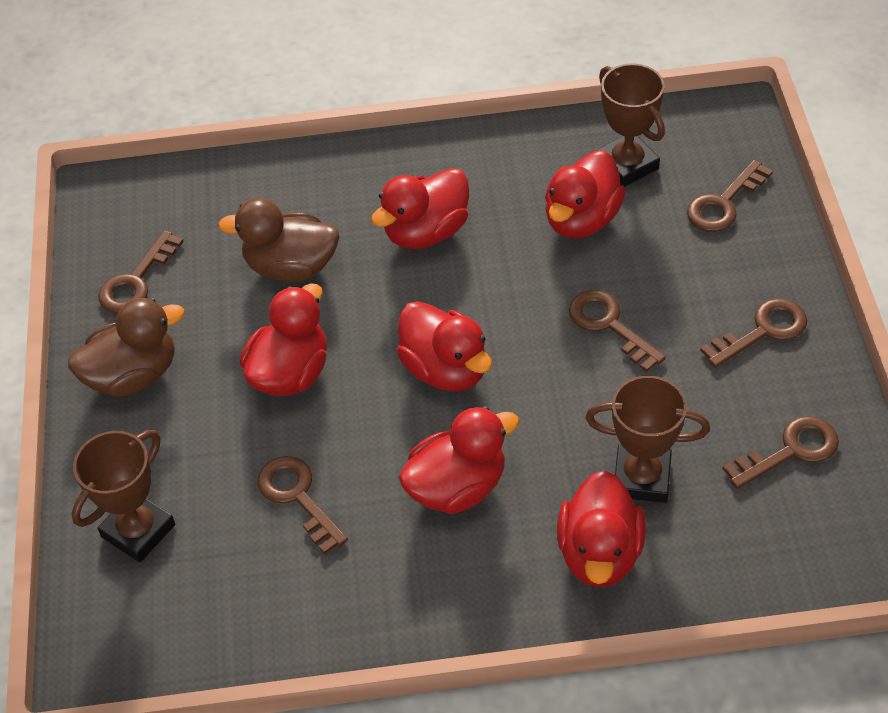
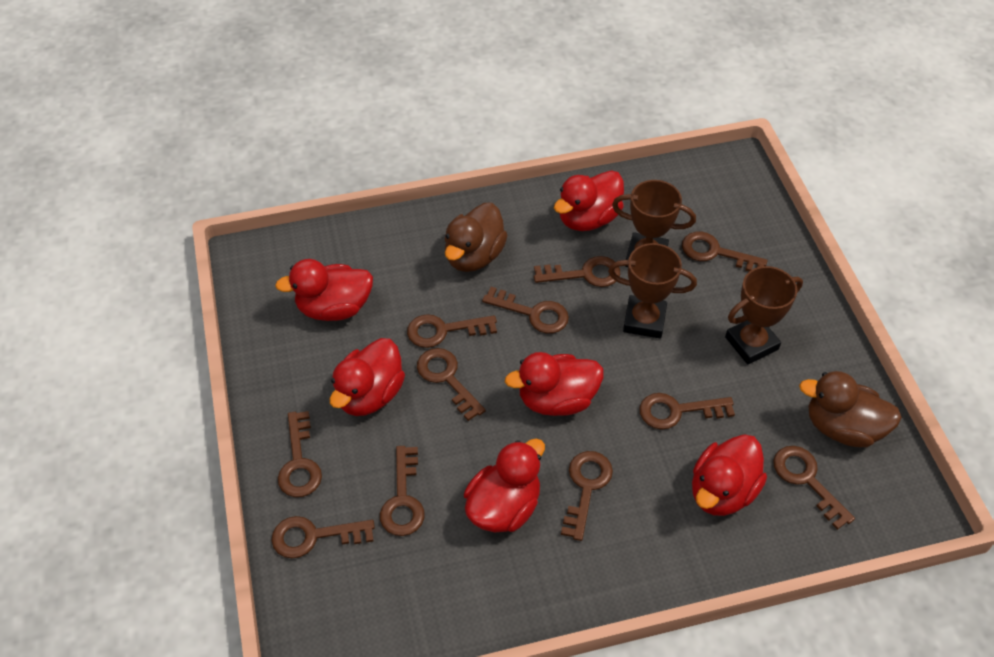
brown key: [98,230,184,313] [257,456,348,554] [569,290,666,372] [687,160,773,232] [700,298,807,368] [722,416,839,489] = 6 -> [271,516,375,558] [278,411,322,497] [380,446,425,536] [407,314,497,348] [417,348,486,421] [482,287,569,333] [534,256,620,287] [561,451,613,541] [639,393,735,429] [682,232,768,271] [773,446,855,530] = 11

